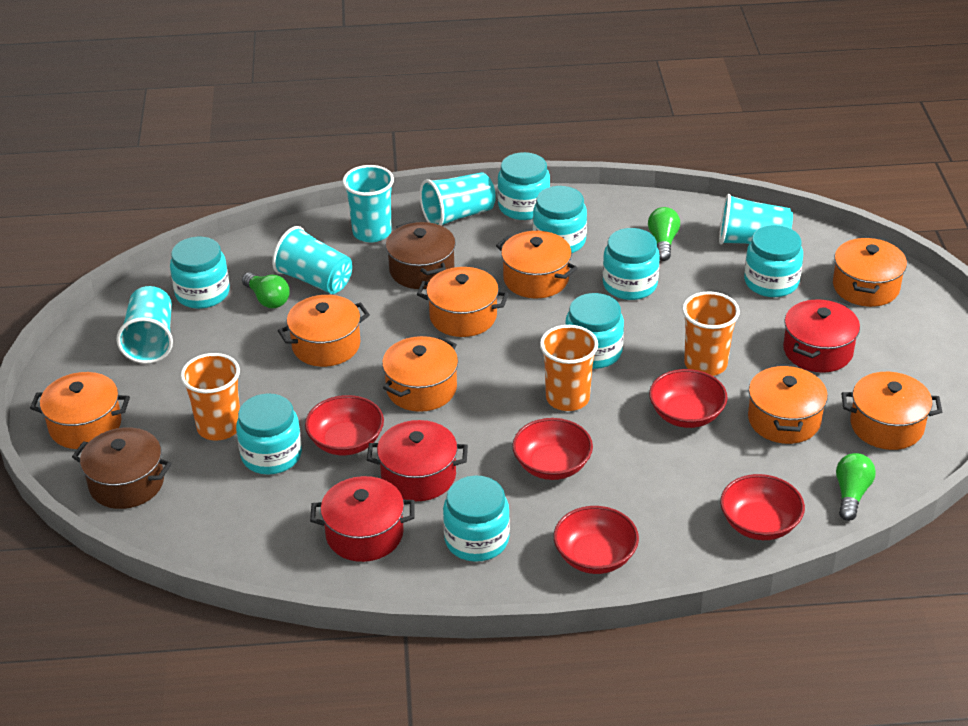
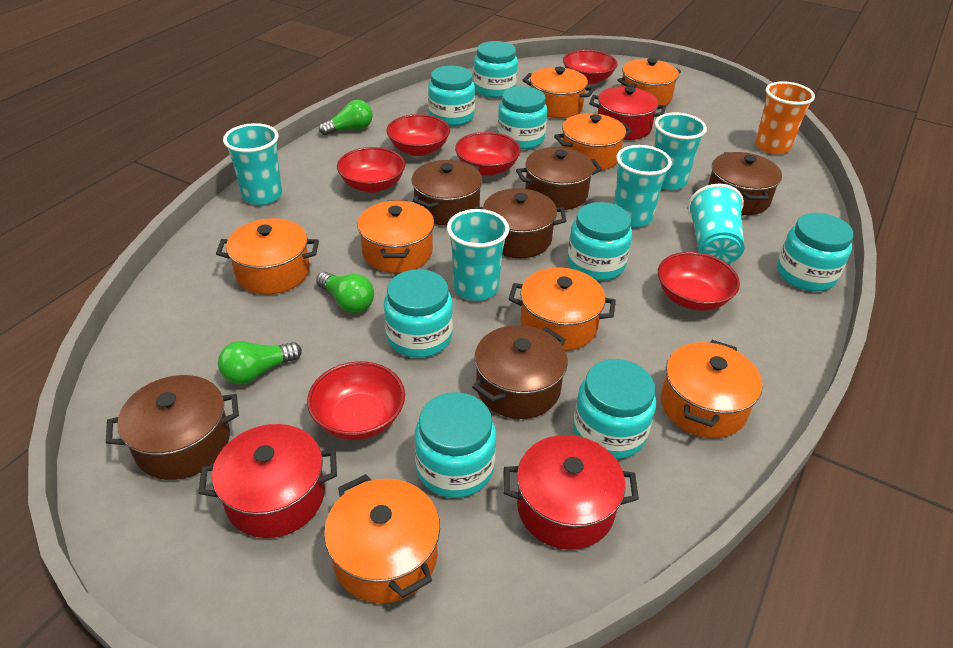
brown pot: [72,427,172,509] [386,221,456,289] = 2 -> [106,375,239,480] [412,160,482,226] [472,325,568,419] [474,188,566,258] [516,147,602,210] [708,152,782,215] = 6
orange cup: [180,353,240,441] [540,325,598,411] [682,291,740,376] = 3 -> [755,81,815,154] = 1
red bowl: [305,395,384,455] [512,418,593,480] [554,506,639,574] [649,369,728,428] [720,474,805,540] = 5 -> [307,361,405,440] [337,147,405,193] [386,114,450,156] [455,132,521,176] [563,50,618,85] [658,252,740,311] = 6

